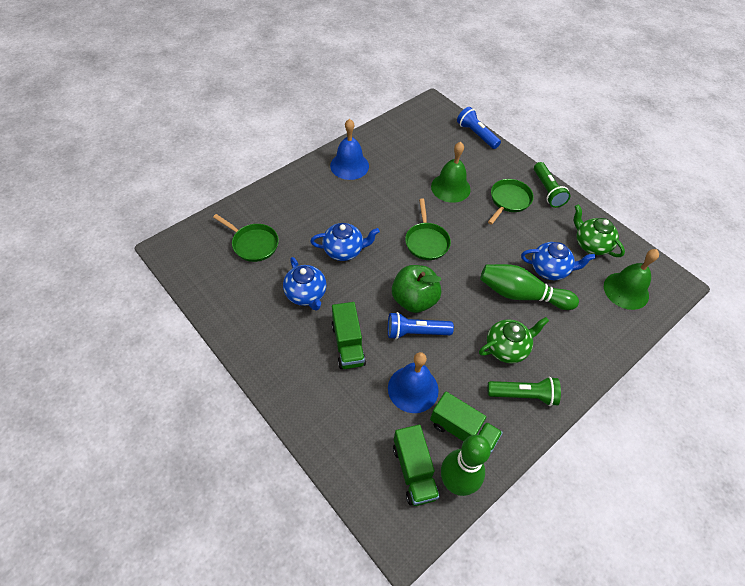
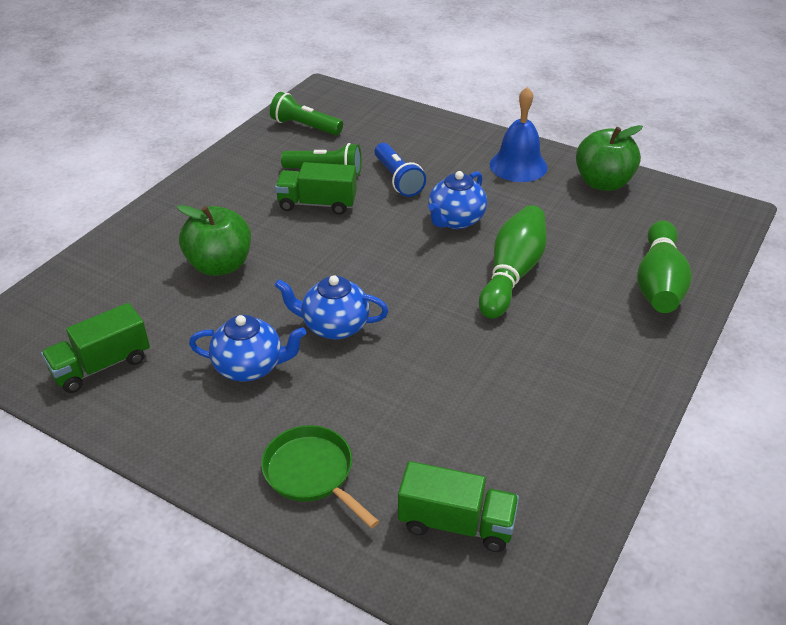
blue bell: [330,119,369,180] [388,352,439,413] = 2 -> [490,87,548,182] = 1
blue flashlight: [388,312,454,340] [457,107,501,149] = 2 -> [374,143,426,197] = 1
green apple: [392,265,441,313] = 1 -> [177,205,251,276] [576,125,643,191] = 2
green bell: [431,142,471,203] [604,249,659,310] = 2 -> none = 0
green pan: [213,214,279,262] [405,198,451,260] [488,179,534,225] = 3 -> [261,425,379,528] = 1
green teapot: [479,317,549,364] [574,204,625,257] = 2 -> none = 0

